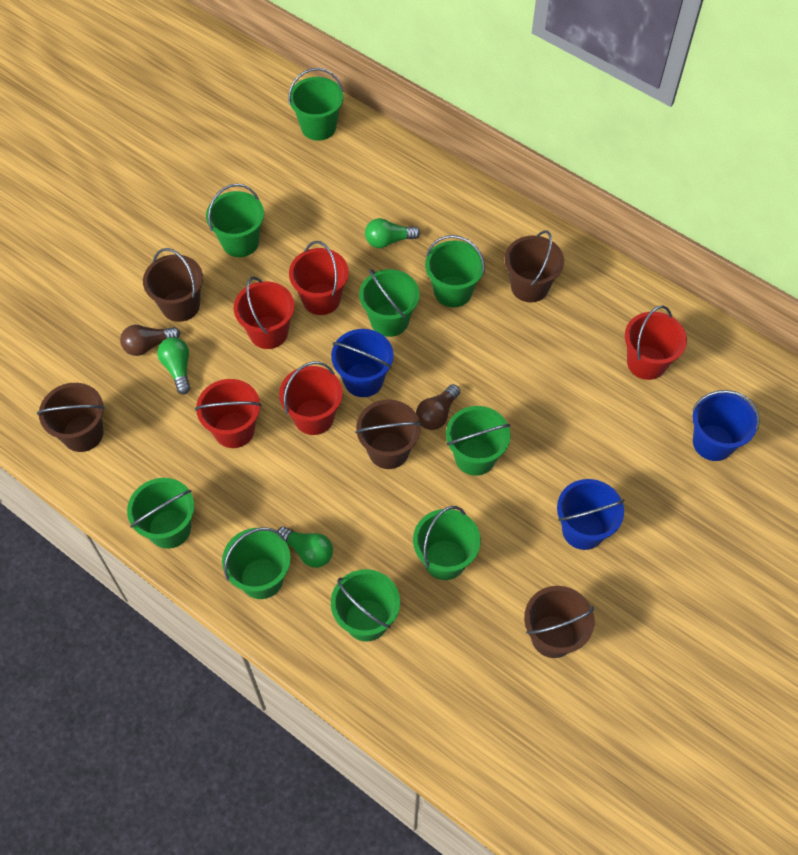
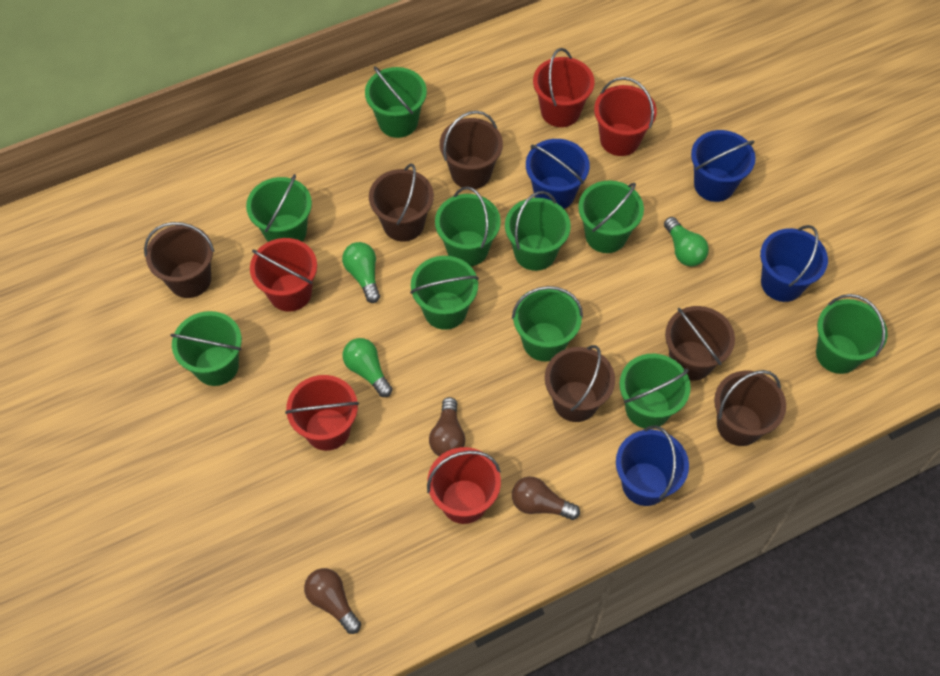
blue bucket: [331,329,394,397] [557,479,624,550] [692,390,760,461] = 3 -> [526,139,590,209] [616,425,689,506] [691,130,756,202] [760,225,828,302] = 4
brown bucket: [37,383,105,452] [143,248,203,322] [355,399,422,469] [505,230,564,302] [524,586,595,658] = 5 -> [144,222,214,298] [369,163,434,242] [440,111,503,189] [545,345,615,422] [665,306,735,381] [714,370,786,446] = 6
brown light bulb: [120,325,180,356] [416,384,460,430] = 2 -> [304,568,361,634] [429,397,465,456] [512,477,580,520] = 3
green bucket: [127,478,194,549] [206,184,264,257] [222,527,291,599] [288,68,344,141] [331,569,400,642] [359,269,420,337] [413,506,481,580] [425,235,485,308] [446,406,511,476] = 9 -> [170,311,242,386] [246,174,312,242] [365,66,427,138] [410,256,479,330] [435,187,501,266] [505,191,571,271] [512,286,583,361] [578,180,644,253] [619,354,691,428] [816,294,888,374] = 10

